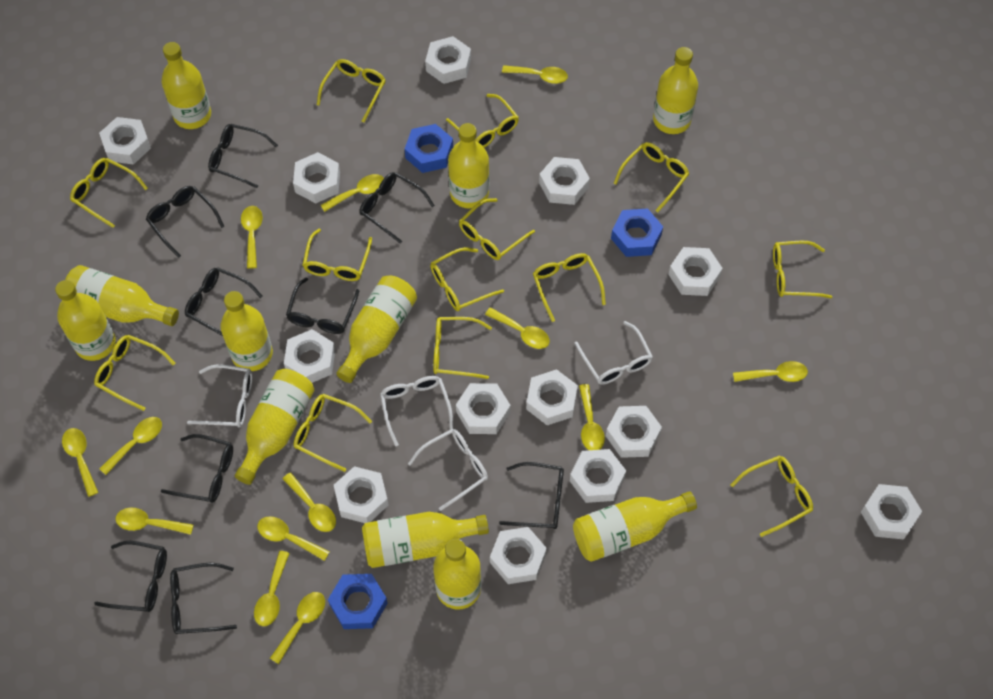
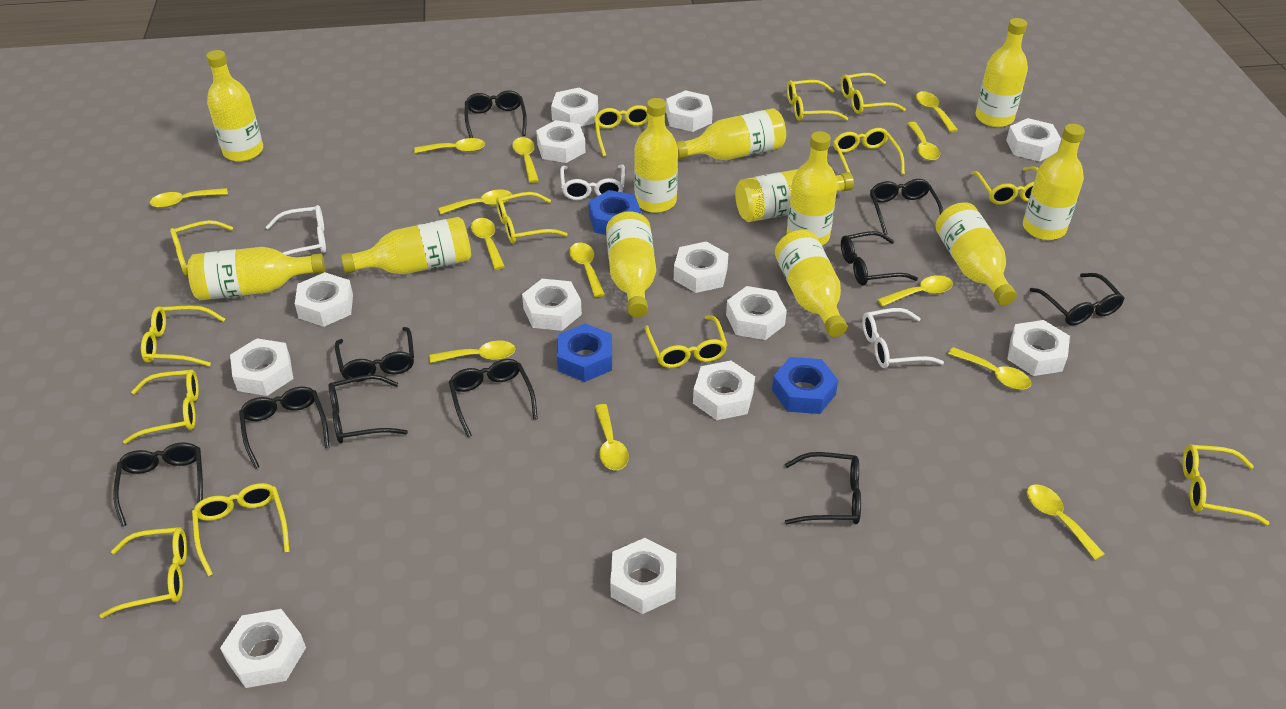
black glasses: [94,541,167,612] [146,186,225,258] [161,434,233,503] [170,563,237,634] [185,267,262,336] [208,124,278,188] [286,278,359,334] [359,172,435,244] [499,462,564,529] = 9 -> [113,442,203,527] [239,386,330,469] [329,375,408,443] [335,327,414,382] [449,359,538,437] [465,90,527,138] [785,452,861,524] [841,231,918,285] [870,179,943,235] [1030,273,1125,325] = 10
white glasses: [187,364,253,427] [380,376,453,446] [408,429,488,511] [574,321,653,385] = 4 -> [266,205,326,255] [560,165,625,200] [862,308,944,368] = 3
yellow bottle: [55,280,116,361] [65,265,179,326] [161,42,211,129] [221,291,273,371] [235,369,314,485] [336,276,417,383] [362,512,489,568] [433,539,481,610] [448,123,489,209] [573,491,697,562] [653,47,698,134] = 11 -> [188,247,325,300] [206,50,263,162] [341,217,471,274] [606,211,656,317] [634,98,678,213] [676,108,786,160] [735,169,854,222] [775,230,847,337] [787,131,838,245] [936,202,1017,305] [975,18,1028,127] [1023,124,1085,240] = 12

